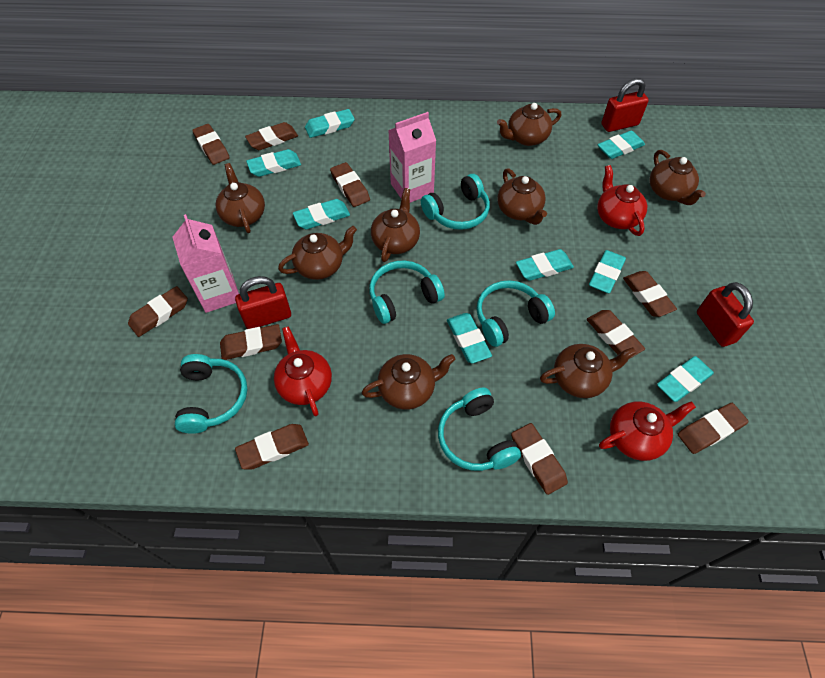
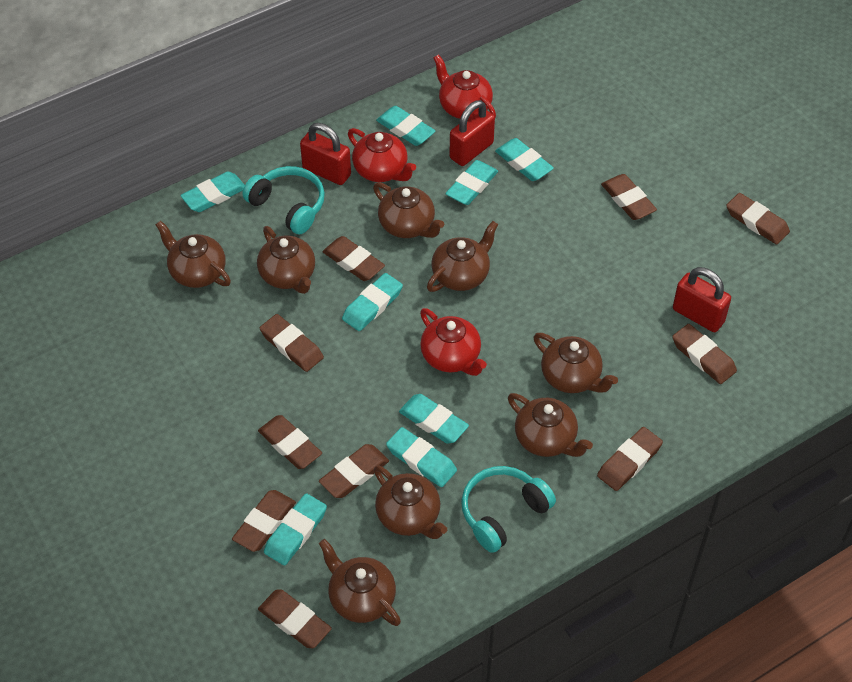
pink carton: [172,214,239,313] [388,112,436,203] = 2 -> none = 0
turquoise headphones: [175,354,247,434] [369,260,445,324] [421,174,490,230] [438,388,521,471] [476,280,555,347] = 5 -> [242,166,325,235] [461,466,556,553] = 2

